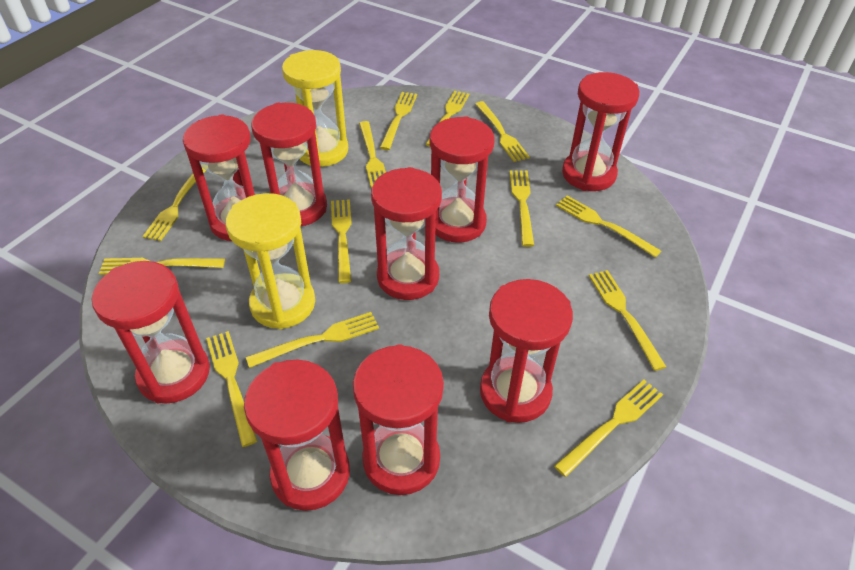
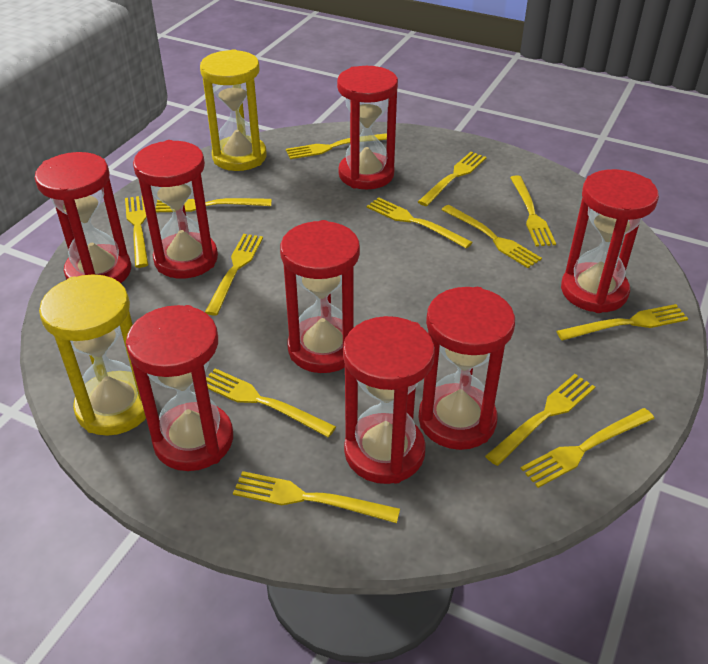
red hourglass: [92,261,210,404] [183,115,255,241] [244,360,350,511] [251,103,327,226] [353,344,444,495] [371,167,442,300] [429,116,495,243] [480,279,573,423] [562,72,639,191] = 9 -> [35,152,131,283] [126,305,233,471] [133,140,218,279] [280,220,360,373] [337,66,398,189] [343,316,435,484] [418,287,515,450] [561,169,659,313] = 8

